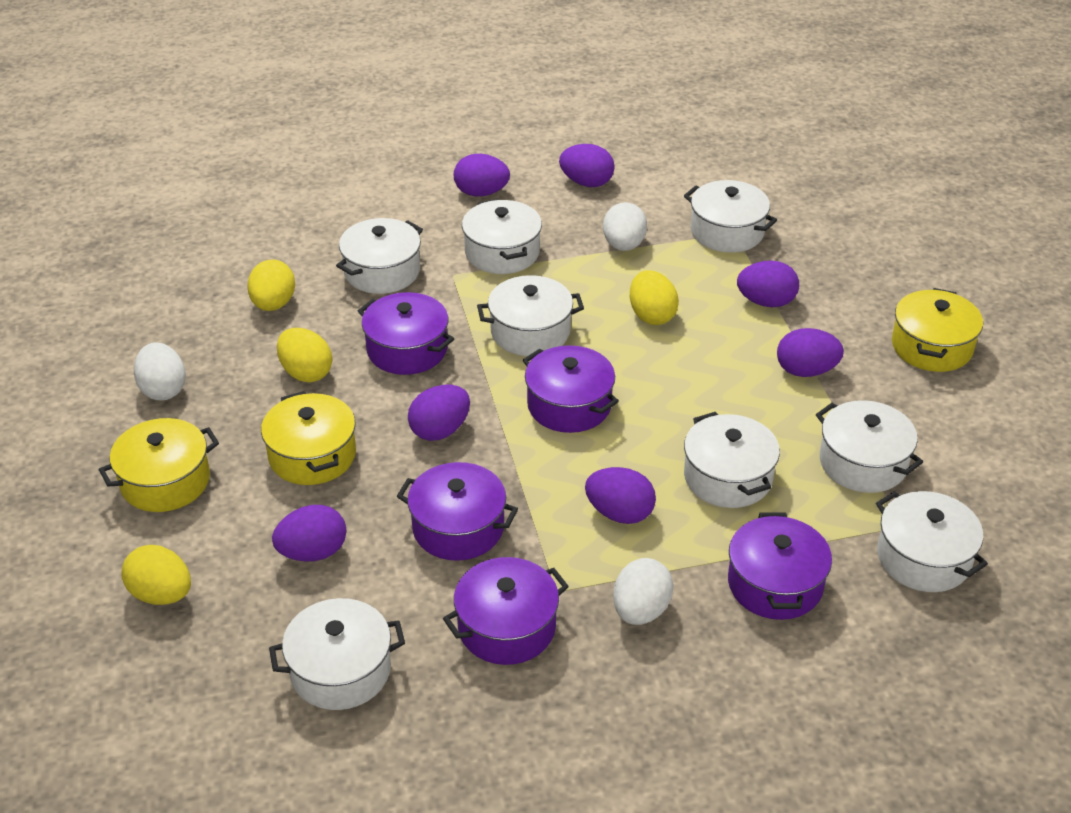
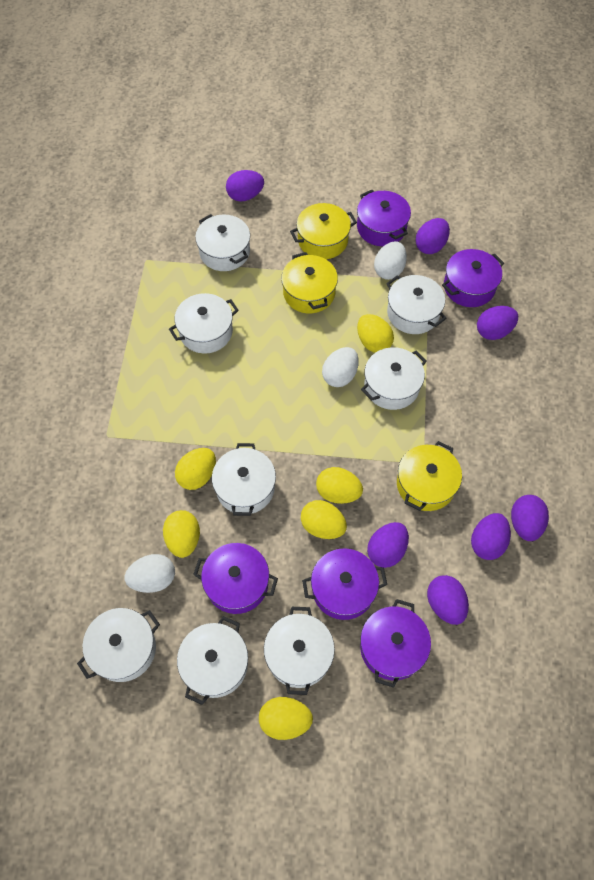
yellow egg: [122,545,191,605] [248,260,295,311] [277,328,332,383] [630,270,679,325] = 4 -> [163,510,200,558] [175,448,216,490] [259,697,313,740] [301,500,347,539] [316,467,363,504] [357,314,394,353] = 6

